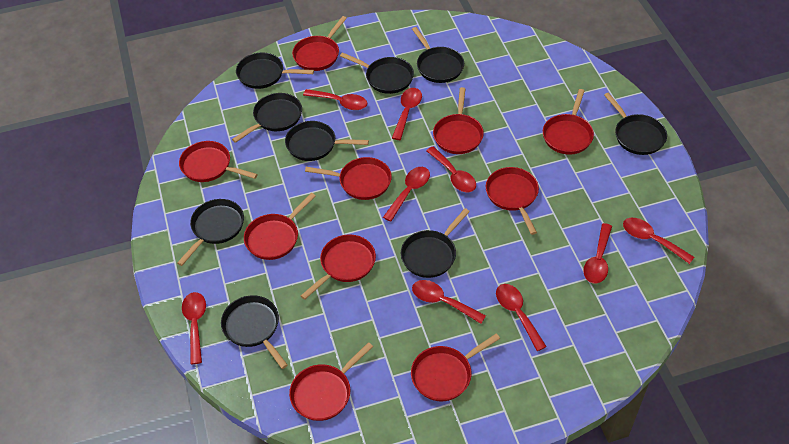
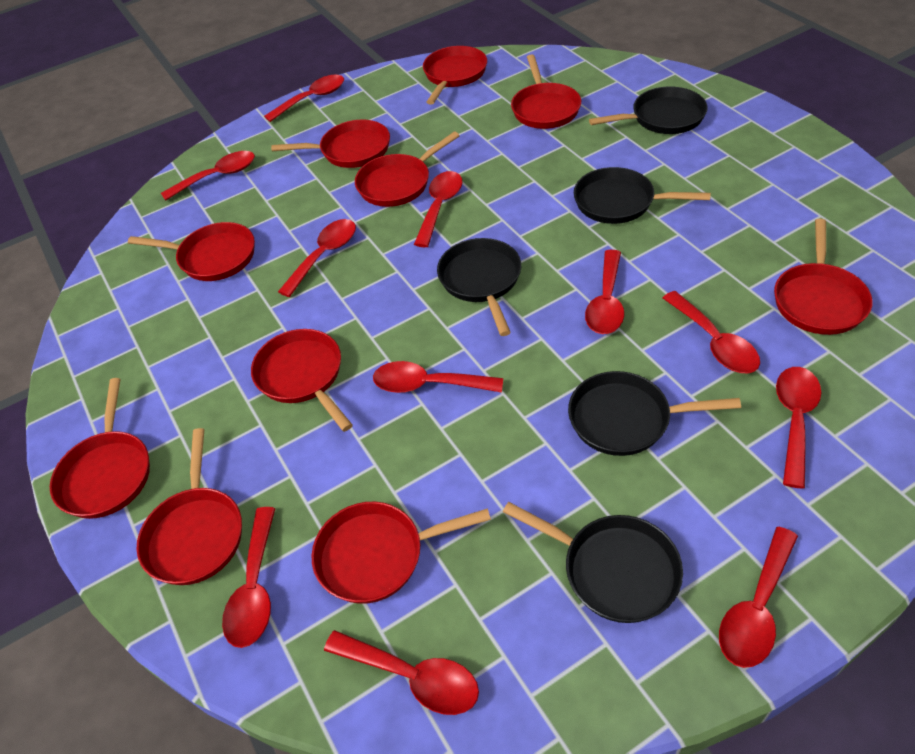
black pan: [177,199,244,266] [221,295,288,369] [232,93,302,143] [236,53,314,89] [285,121,369,161] [340,52,414,94] [401,208,470,278] [412,27,464,83] [604,92,667,155] = 9 -> [437,238,521,336] [503,502,683,623] [568,371,741,456] [574,167,711,224] [589,87,707,134] = 5
red spoon: [182,292,206,364] [303,89,367,110] [383,167,430,222] [392,88,422,140] [412,280,486,324] [426,147,476,192] [496,284,547,351] [584,223,612,284] [623,218,694,264] = 9 -> [161,151,255,201] [222,507,275,648] [264,75,344,122] [278,219,356,297] [324,630,479,715] [373,361,503,393] [414,171,462,247] [585,250,624,334] [663,291,760,373] [719,527,798,668] [776,367,821,489] = 11

